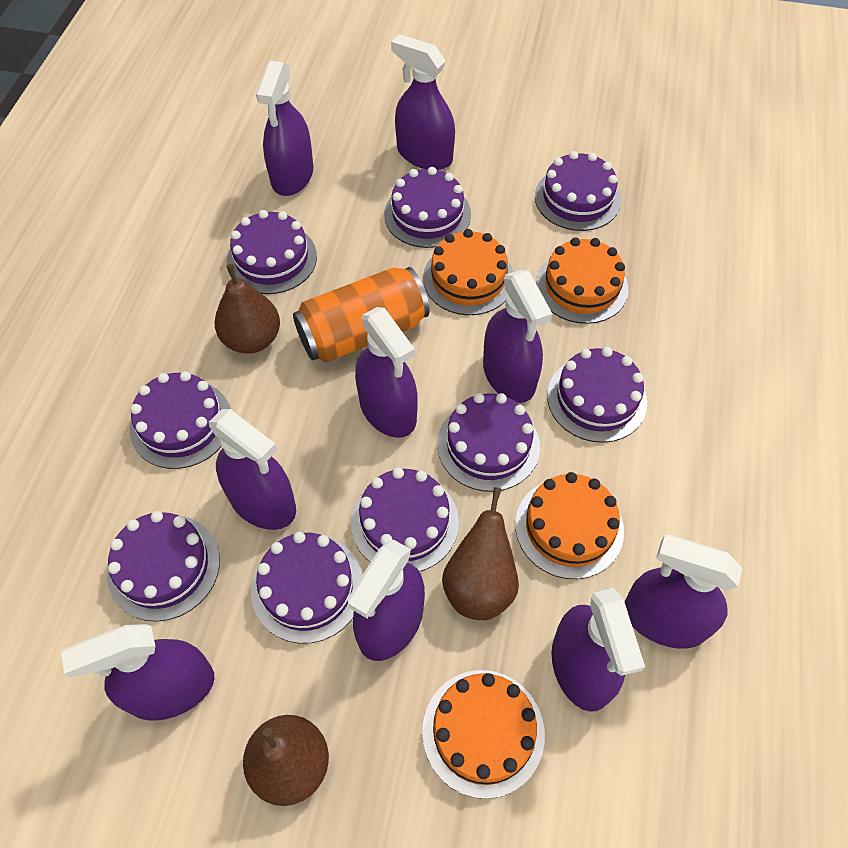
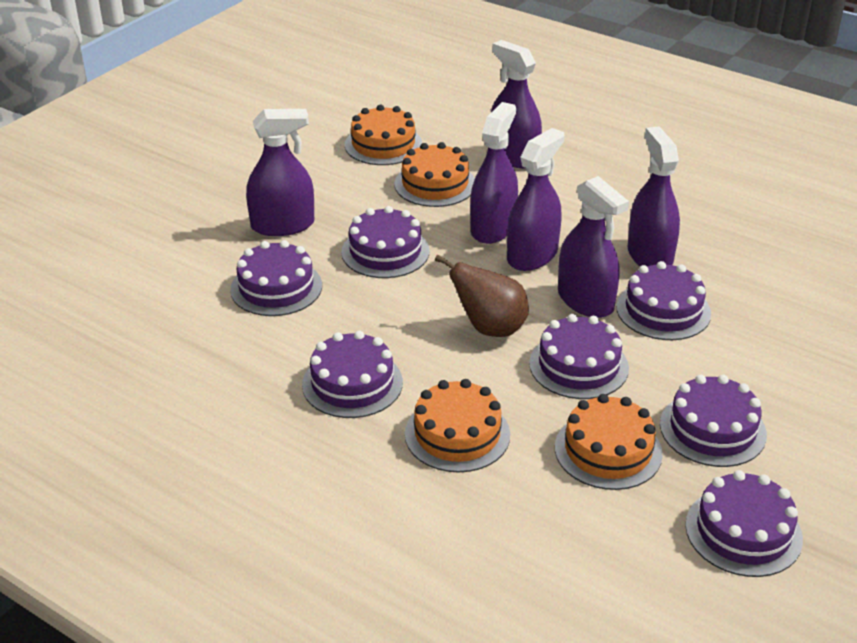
brown pear: [214,264,280,354] [243,715,329,806] [442,487,519,620] = 3 -> [435,255,529,337] = 1
orange can: [293,267,429,363] = 1 -> none = 0
purple cake: [107,511,220,622] [130,371,231,469] [227,210,317,294] [251,532,362,644] [351,468,459,572] [384,167,471,248] [437,393,540,492] [535,151,621,231] [547,347,647,443] = 9 -> [230,240,322,316] [302,331,403,418] [341,206,430,278] [529,314,629,399] [616,261,711,340] [660,375,767,467] [685,470,803,577] = 7
purple spray bottle: [61,624,215,721] [209,409,296,530] [256,61,313,196] [347,540,425,661] [355,307,418,438] [391,34,455,170] [483,270,552,403] [551,588,645,712] [624,534,742,649] = 9 -> [246,109,314,236] [470,102,518,244] [491,40,542,169] [507,128,565,271] [558,176,629,318] [628,127,680,266] = 6

